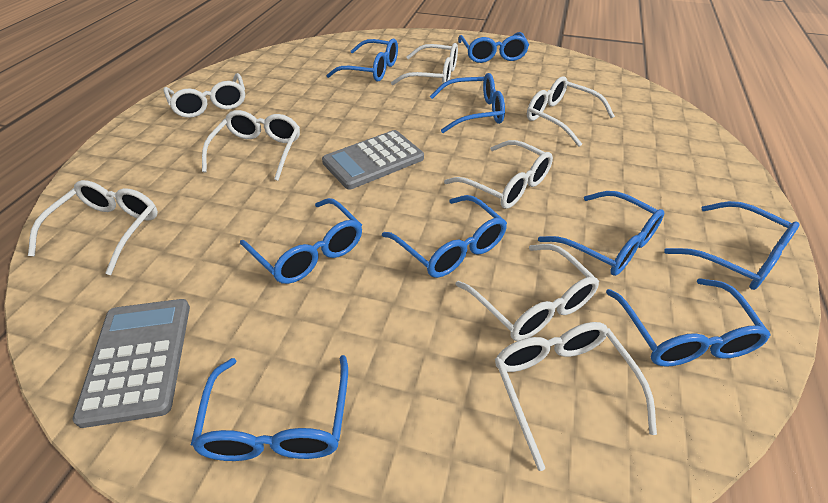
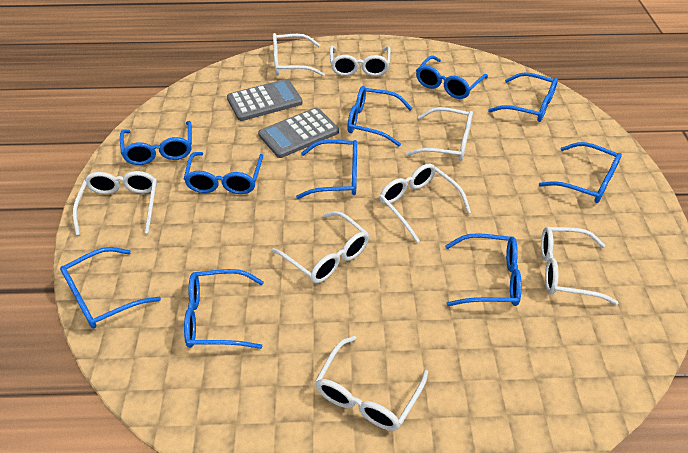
blue glasses: [191,355,348,461] [240,198,362,284] [326,39,398,81] [382,195,507,278] [430,73,505,133] [458,32,529,63] [538,191,664,276] [606,278,771,367] [664,201,800,290] = 9 -> [60,247,161,329] [120,121,192,165] [184,152,263,194] [184,269,264,349] [296,140,357,199] [347,86,412,146] [416,55,488,99] [445,233,522,306] [488,72,558,122] [539,142,622,203] = 10

